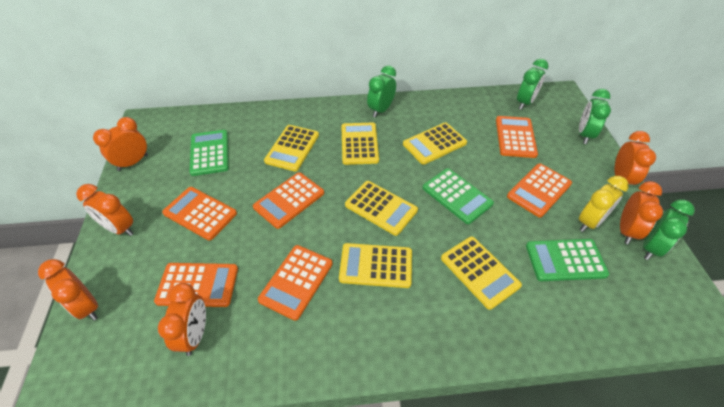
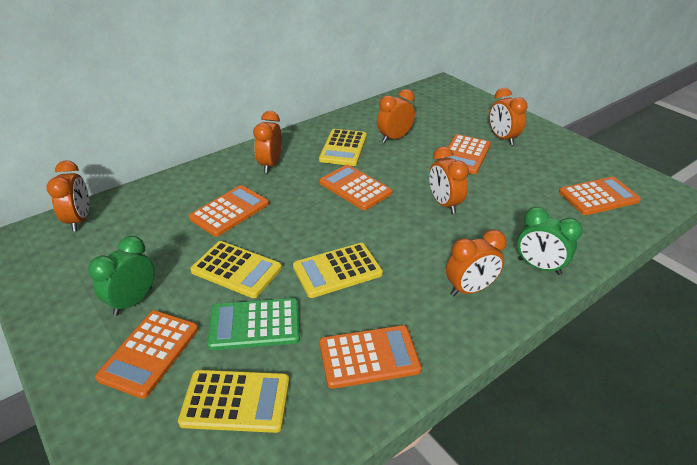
green calculator: [189,130,229,176] [423,168,494,224] [526,239,609,281] = 3 -> [207,298,300,350] = 1
green clock: [367,66,396,117] [517,59,548,110] [579,89,611,144] [643,199,695,260] = 4 -> [88,236,155,316] [517,207,583,275] = 2
yellow calculator: [264,125,319,171] [339,243,412,288] [341,123,379,165] [345,181,418,236] [403,122,467,165] [441,236,522,310] = 6 -> [178,370,289,433] [190,241,282,298] [293,243,383,298] [319,129,367,166] = 4
yellow clock: [579,176,629,232] = 1 -> none = 0

